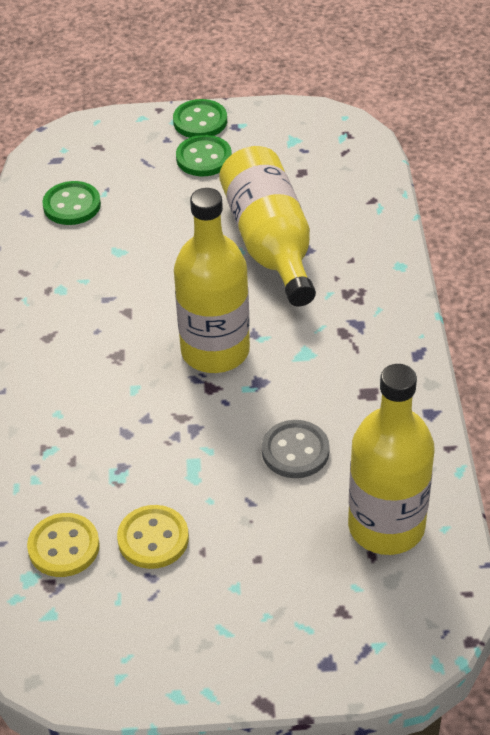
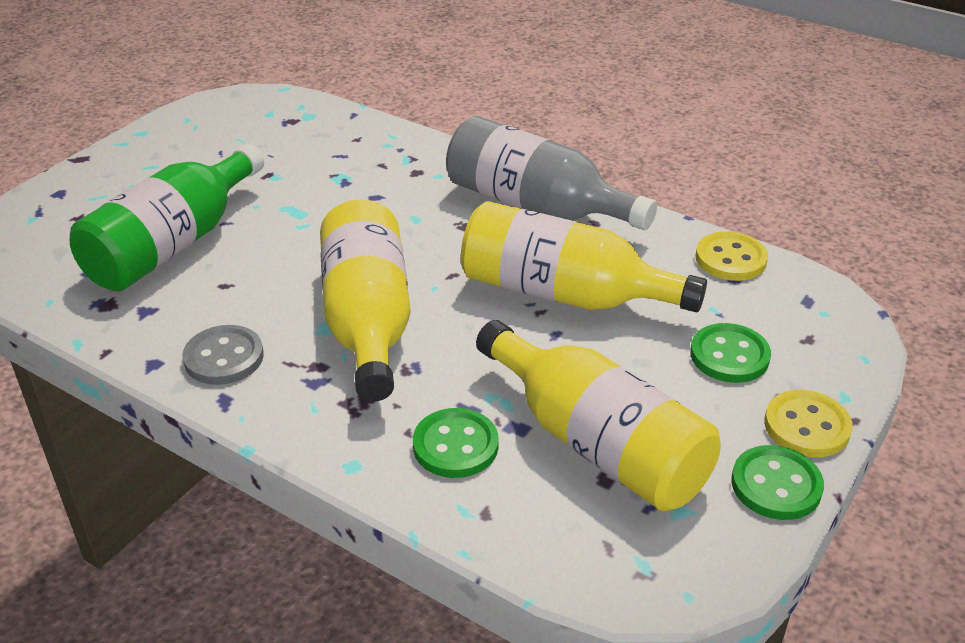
green bottle: none = 0 -> [70,144,264,291] = 1
grey bottle: none = 0 -> [446,116,657,230] = 1

